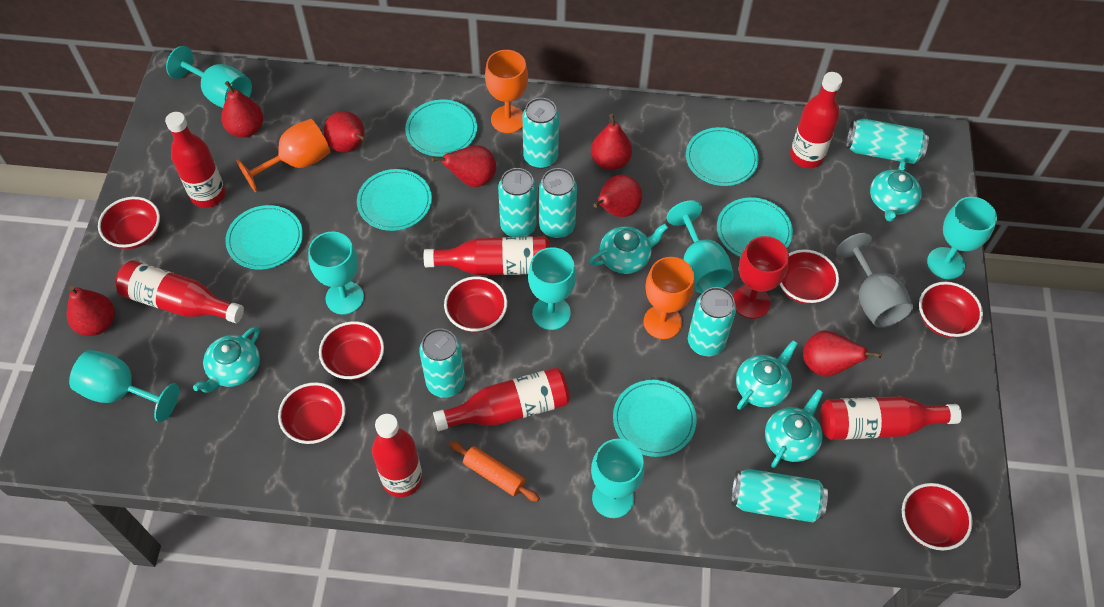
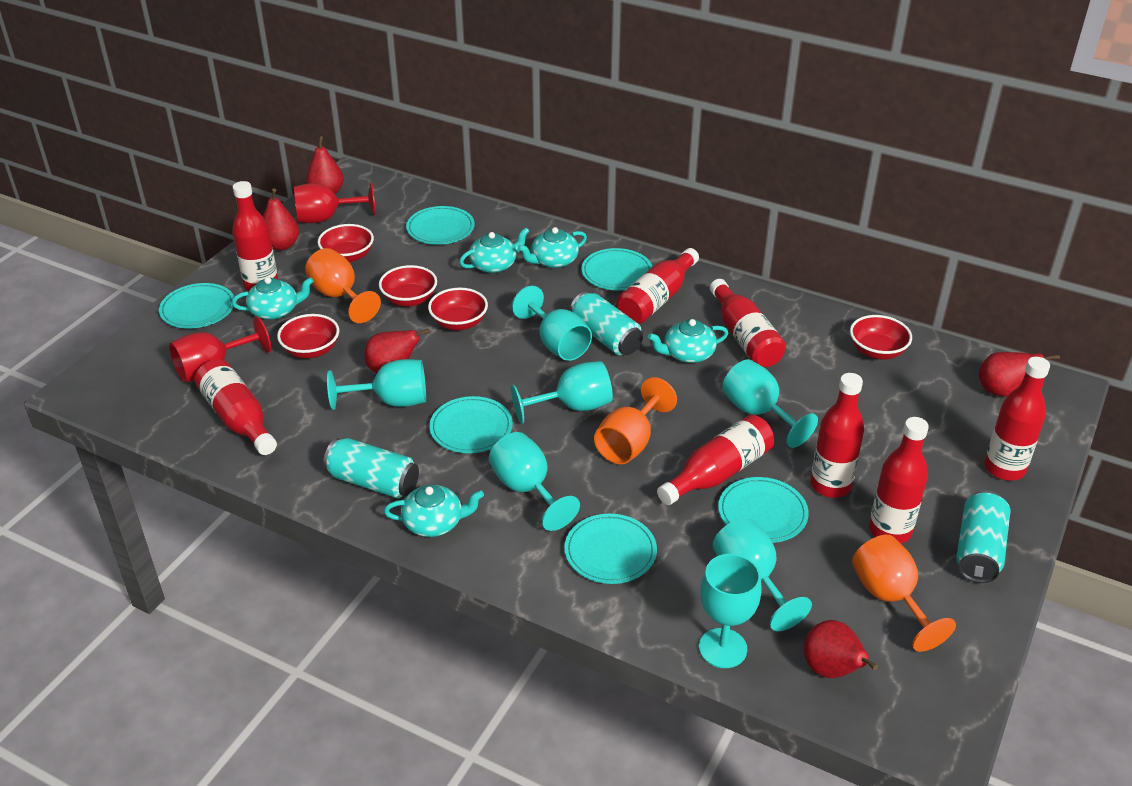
grey goblet: [836,233,913,328] = 1 -> none = 0
orange rolling pin: [449,441,540,502] = 1 -> none = 0
red bottle: [115,260,244,323] [165,112,226,208] [372,414,423,497] [424,236,549,275] [433,367,570,431] [790,72,842,168] [820,396,962,440] = 7 -> [195,359,277,455] [232,181,278,291] [617,248,699,324] [657,415,774,505] [710,279,786,368] [810,373,864,498] [869,417,929,543] [984,357,1050,481] = 8
red bowl: [98,197,160,249] [278,382,346,444] [319,321,384,380] [444,276,507,333] [780,249,839,304] [902,483,973,550] [919,282,983,338] = 7 -> [277,314,339,358] [318,224,374,263] [379,265,437,307] [428,288,488,330] [850,315,912,359] = 5
red goblet: [733,236,789,319] = 1 -> [169,316,271,382] [294,182,375,223] = 2
red pear: [67,286,115,336] [221,81,263,138] [324,111,366,153] [432,145,496,187] [591,114,632,170] [593,175,642,217] [803,331,882,377] = 7 -> [263,189,299,251] [306,136,344,194] [364,329,430,373] [804,620,878,678] [979,352,1060,397] = 5
turquoise can: [419,328,465,398] [498,168,537,237] [523,98,559,169] [539,168,577,239] [688,287,736,356] [731,469,828,523] [846,119,929,164] = 7 -> [323,438,419,498] [570,292,643,355] [956,491,1010,583] = 3

